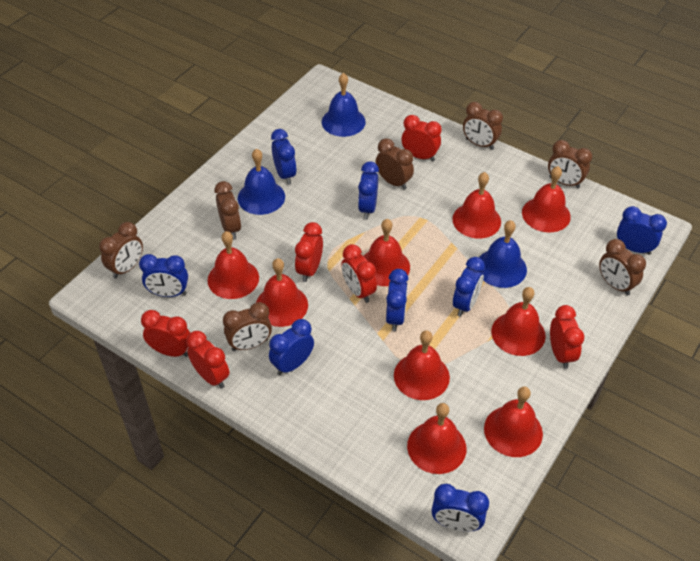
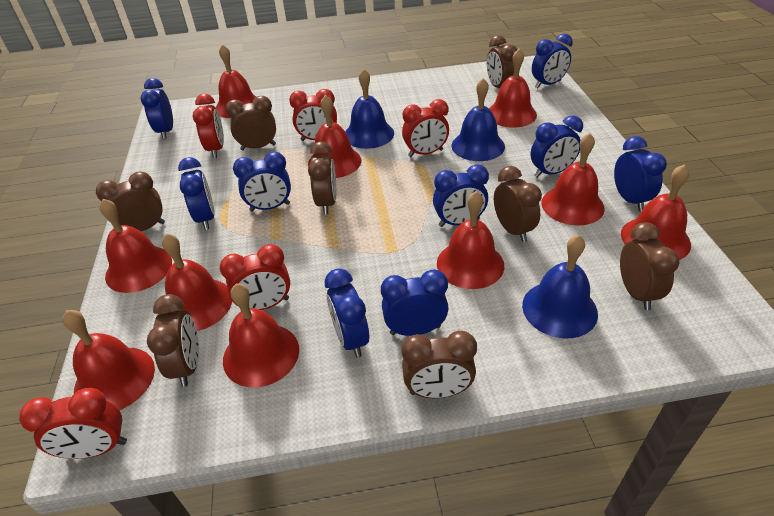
blue clock: [139,254,188,297] [269,319,314,375] [271,129,297,185] [358,162,379,219] [386,269,409,331] [432,484,489,532] [453,257,485,317] [617,206,667,255] = 8 -> [140,78,173,139] [178,157,215,230] [233,152,291,212] [325,268,369,358] [381,269,449,336] [433,164,489,227] [530,116,583,178] [532,34,573,88] [614,136,667,211] = 9
brown clock: [99,222,143,279] [214,181,241,239] [223,302,272,351] [376,138,414,190] [463,102,503,150] [548,140,592,188] [599,239,646,296] = 7 -> [96,172,165,231] [147,294,199,387] [225,96,276,150] [308,141,336,215] [402,331,477,398] [487,35,517,88] [494,166,542,242] [620,222,679,310] = 8
red bell: [208,231,259,299] [256,258,308,327] [364,219,410,286] [394,330,450,400] [407,403,466,474] [452,172,501,239] [484,386,543,457] [491,287,546,356] [522,166,571,232] = 9 -> [63,310,155,410] [99,199,172,293] [162,233,232,331] [216,44,256,118] [223,283,299,387] [308,95,361,178] [437,191,504,289] [489,48,537,128] [541,133,605,225] [621,164,691,260] = 10
red clock: [141,310,190,357] [186,331,230,389] [295,222,323,282] [341,244,377,303] [402,115,442,161] [550,305,584,369] = 6 -> [19,388,127,459] [193,94,224,158] [220,244,290,310] [289,89,337,141] [402,99,449,157] = 5

